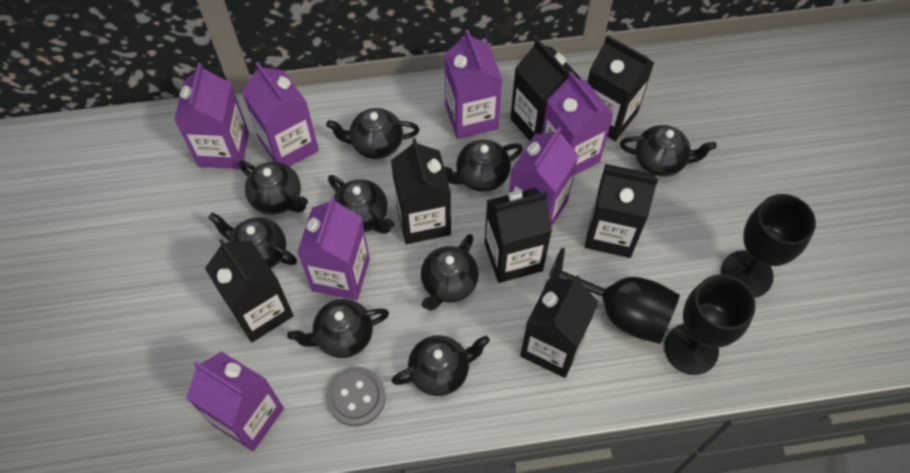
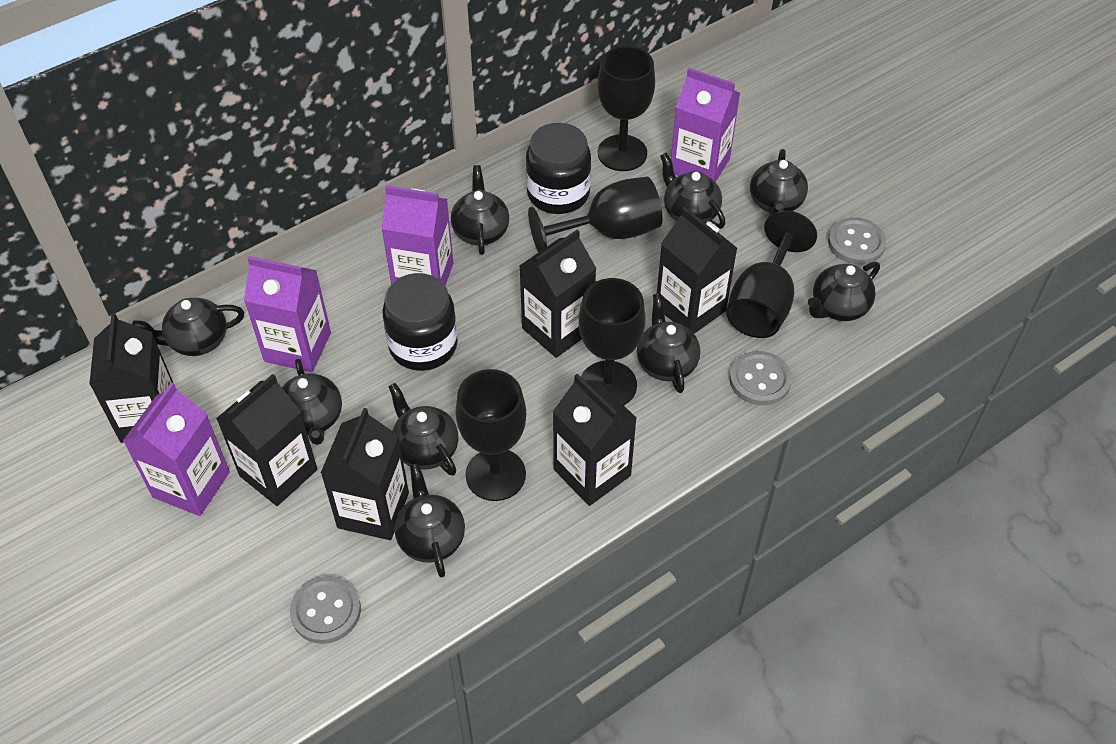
black carton: [205,239,294,342] [391,138,451,244] [484,188,552,283] [510,39,581,141] [520,275,599,378] [585,164,658,258] [587,35,655,141] = 7 -> [89,313,173,443] [216,374,317,506] [321,408,409,540] [520,230,597,358] [553,374,637,506] [657,207,737,334] = 6
black goblet: [544,248,680,344] [665,274,756,375] [721,194,816,298] = 3 -> [456,369,526,501] [528,177,663,253] [579,278,646,405] [598,46,655,171] [726,210,817,338] = 5
black jar: none = 0 -> [382,273,458,371] [526,123,591,214] = 2
grey button: [326,367,386,426] = 1 -> [290,576,361,644] [729,351,792,405] [828,217,886,265] = 3
purple carton: [174,63,249,169] [186,351,284,451] [242,62,319,167] [297,196,370,300] [444,30,503,139] [509,127,579,227] [542,72,614,175] = 7 -> [123,383,230,516] [244,256,331,372] [381,185,453,286] [671,68,740,182] = 4

